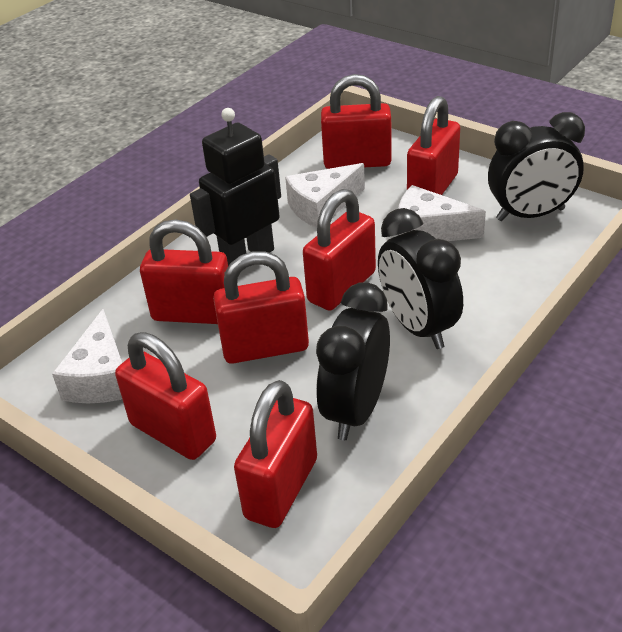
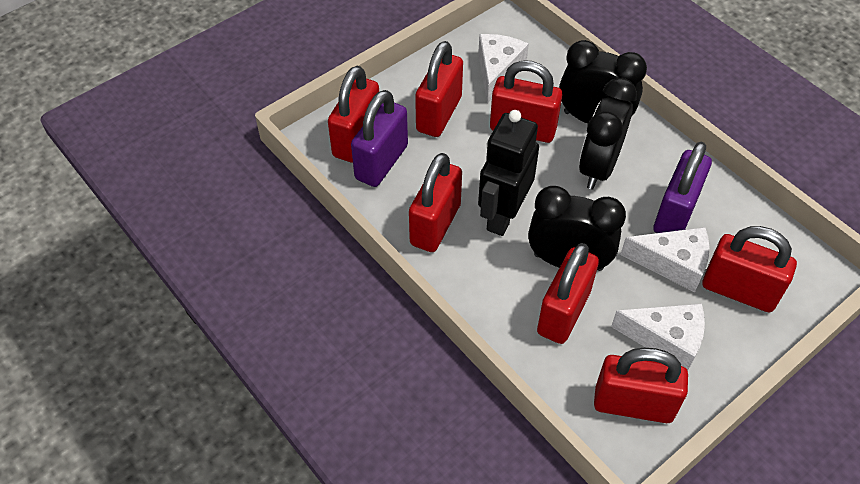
purple padlock: none = 0 -> [351,90,408,187] [653,142,712,233] = 2

